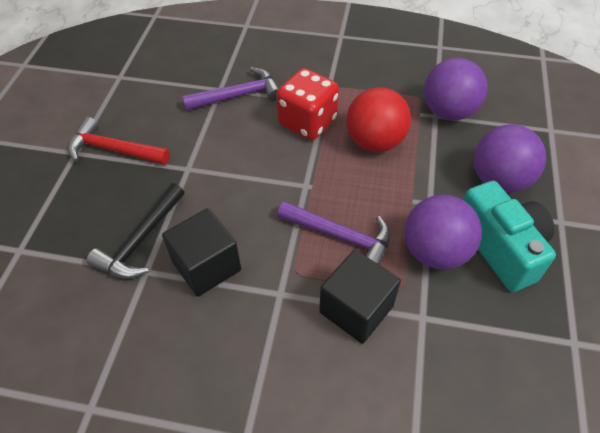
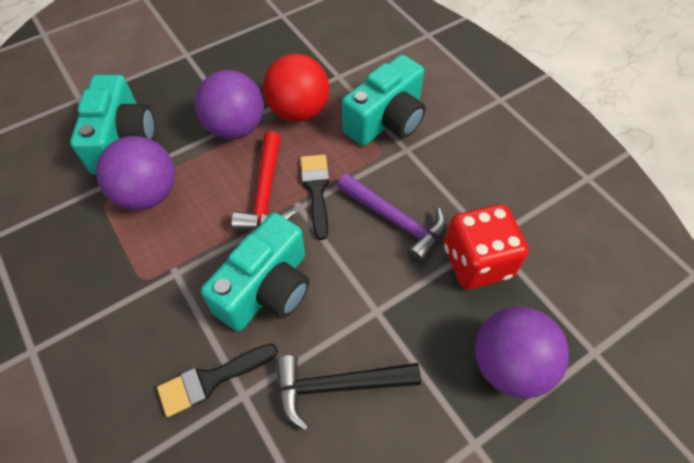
black brush: none = 0 -> [157,344,278,417] [300,154,330,240] = 2
black cube: [162,208,241,297] [319,250,401,344] = 2 -> none = 0
purple hammer: [182,67,279,111] [277,201,390,265] = 2 -> [337,173,446,263] = 1
turquoise camera: [463,181,556,292] = 1 -> [70,75,155,174] [201,213,310,331] [342,55,426,146] = 3

